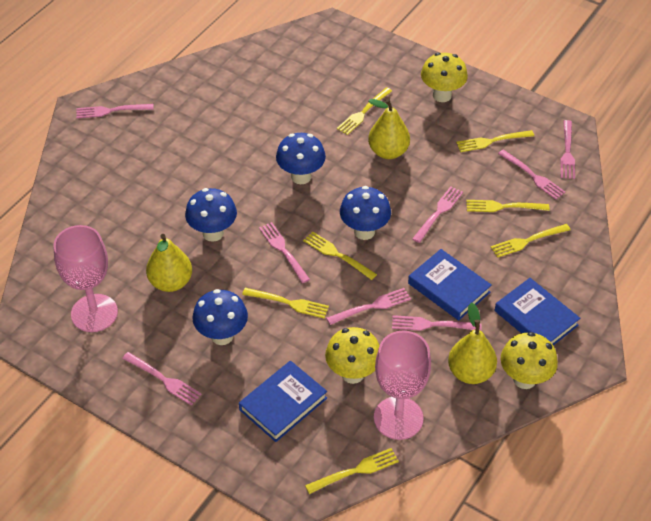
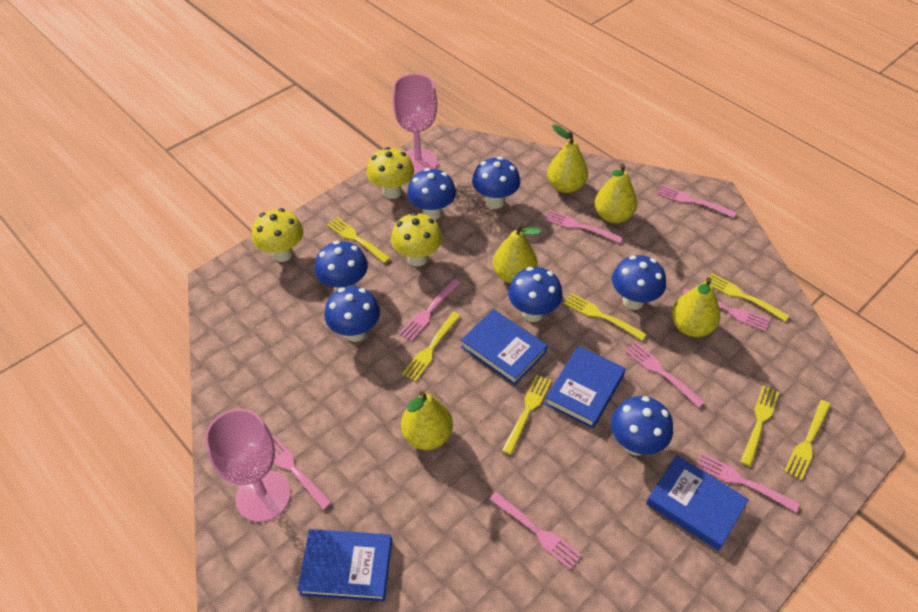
blue book: [239,361,327,442] [408,249,492,320] [495,278,580,346] = 3 -> [297,529,392,602] [461,309,548,385] [545,346,626,429] [646,455,749,551] = 4
blue mushroom: [185,188,237,242] [192,289,248,345] [276,133,326,184] [340,186,391,240] = 4 -> [315,241,368,292] [324,286,380,342] [407,168,456,220] [472,157,520,209] [508,267,563,322] [611,396,673,456] [612,255,666,310] = 7
yellow pear: [146,234,192,292] [368,99,410,159] [448,302,497,384] = 3 -> [401,391,453,450] [493,223,542,283] [547,124,588,193] [595,163,637,223] [672,277,720,337] = 5

